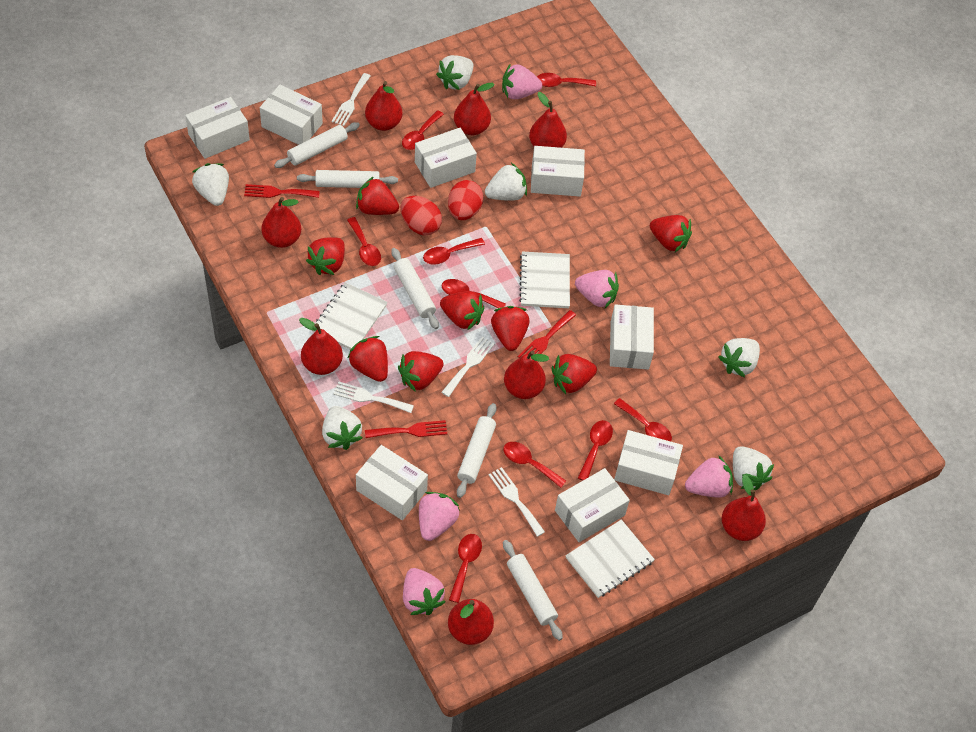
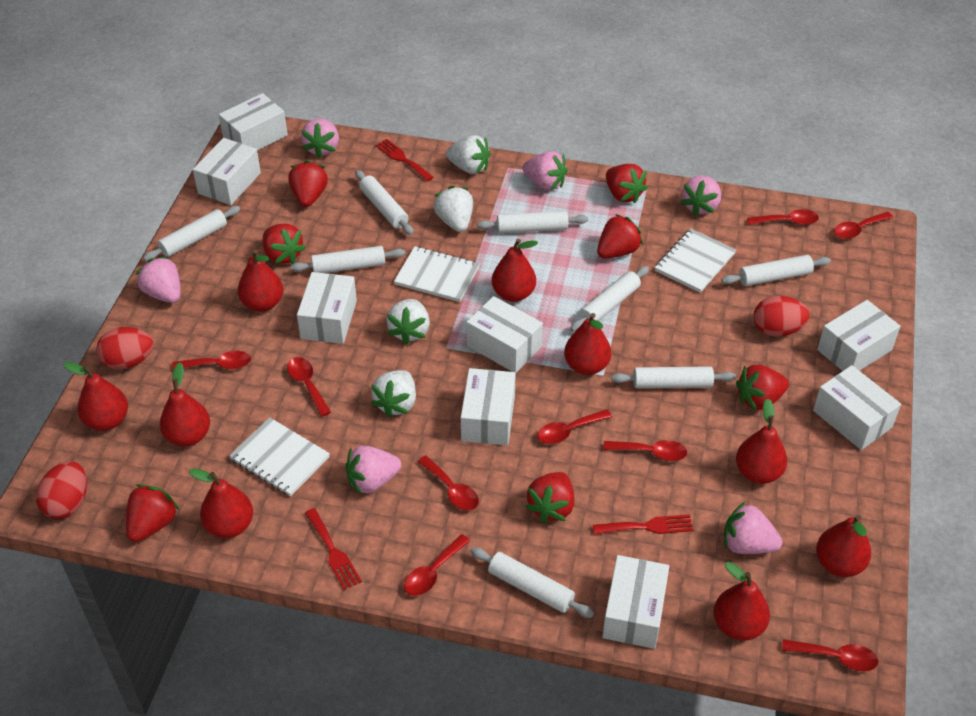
pink strawberry: [403,568,446,615] [419,492,460,541] [502,63,542,99] [575,270,619,308] [685,455,733,498] = 5 -> [136,256,181,303] [301,119,339,159] [346,446,401,494] [523,151,568,191] [680,176,721,216] [724,502,782,554] = 6
red egg: [401,196,442,236] [448,180,483,220] = 2 -> [36,461,87,519] [96,327,153,369] [754,296,809,337] = 3
red pear: [261,197,301,248] [299,318,343,375] [365,81,402,131] [448,599,494,645] [454,83,495,135] [504,351,549,399] [529,92,567,148] [722,475,766,541] = 8 -> [63,362,128,431] [160,362,210,446] [189,469,253,538] [238,249,283,312] [492,239,538,302] [564,313,611,375] [714,562,770,641] [736,398,787,484] [816,515,871,577] = 9
red strawberry: [306,237,345,275] [347,336,388,382] [356,176,399,215] [398,351,444,392] [440,291,484,331] [491,306,530,351] [551,354,597,394] [650,215,692,253] = 8 -> [126,484,179,542] [263,224,306,264] [288,161,328,207] [525,472,574,523] [597,214,643,259] [606,164,648,203] [736,365,789,411] = 7
white fork: [332,73,371,126] [333,381,414,413] [441,337,495,397] [488,467,545,537] = 4 -> none = 0
white rolling pin: [274,122,360,168] [297,170,398,188] [391,248,439,329] [457,403,497,498] [503,540,563,641] = 5 -> [143,206,240,261] [291,246,405,273] [355,170,414,235] [470,547,594,618] [477,211,588,233] [570,266,649,332] [611,366,736,388] [721,255,831,286] = 8
white strawberry: [192,163,229,206] [322,406,362,450] [436,55,474,90] [485,163,527,201] [718,338,760,377] [733,446,774,490] = 6 -> [371,370,416,418] [386,299,430,345] [434,186,473,232] [446,135,491,174] = 4

